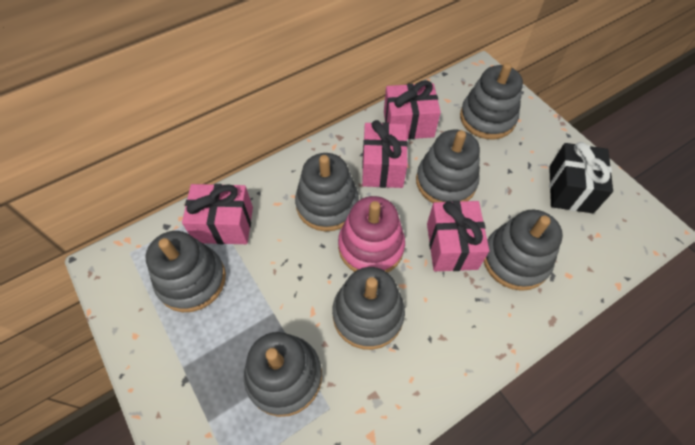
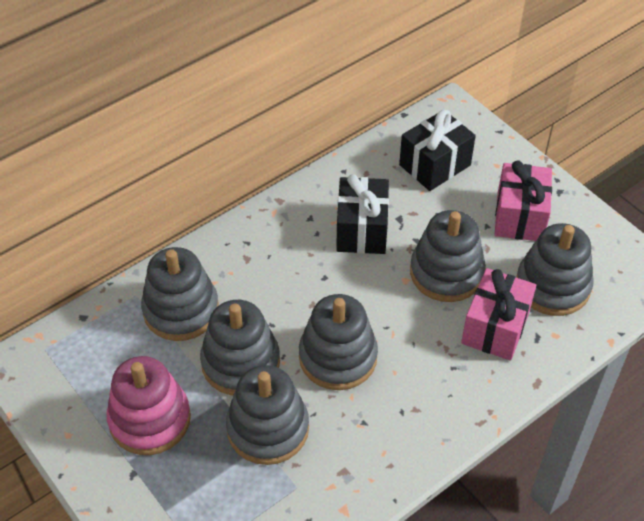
black gift: [549,142,613,213] = 1 -> [336,174,389,254] [399,110,476,191] = 2
grey stacking toy: [146,231,226,312] [244,332,322,417] [295,153,359,231] [332,267,405,350] [416,130,480,203] [460,63,523,139] [484,210,563,291] = 7 -> [141,247,219,341] [200,300,280,395] [226,365,309,465] [299,294,378,390] [410,210,486,302] [516,223,594,316] = 6
pink gift: [182,184,253,244] [362,120,408,188] [384,80,441,139] [427,201,489,271] = 4 -> [461,268,536,361] [495,160,552,241] = 2

